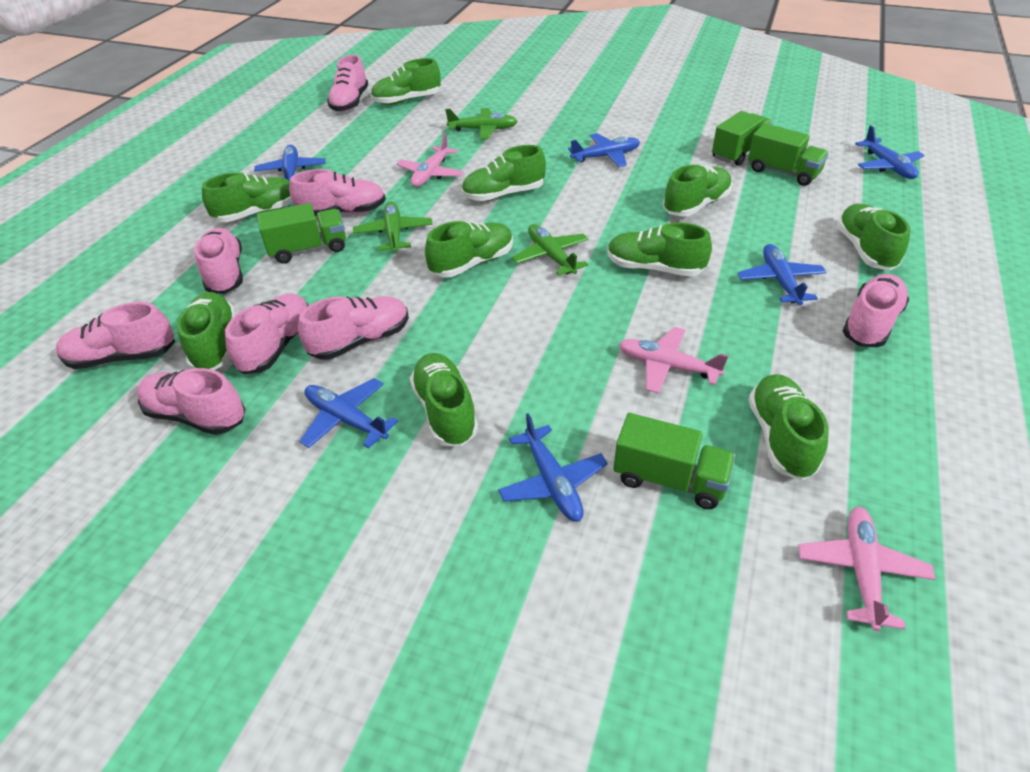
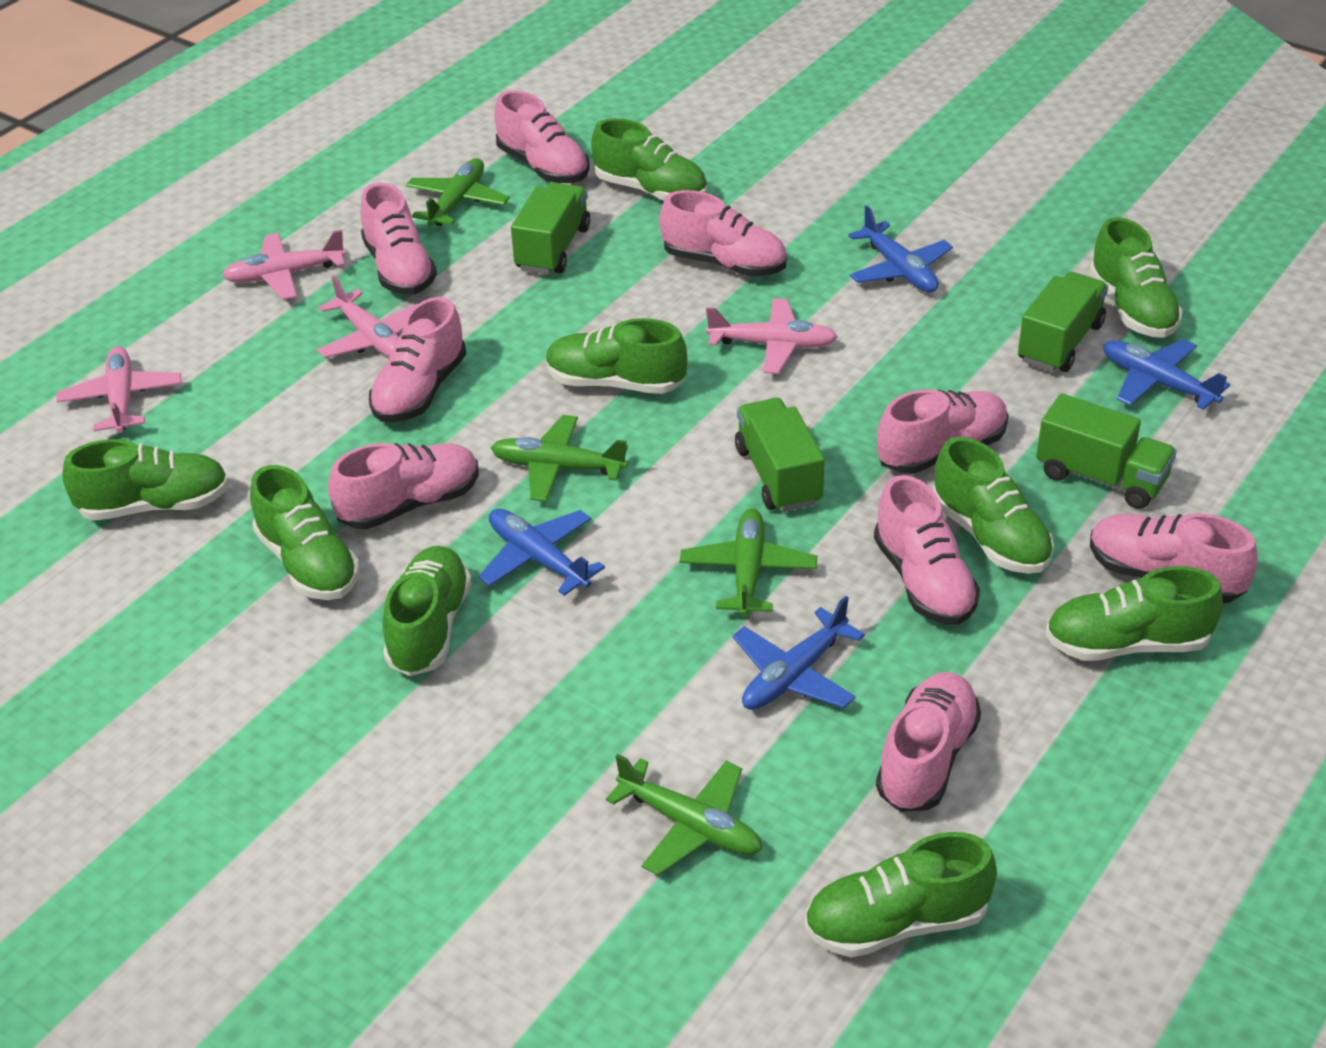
blue plane: [254,145,326,181] [299,378,398,448] [498,413,608,522] [568,133,640,167] [737,244,826,305] [855,125,925,179] = 6 -> [478,509,605,596] [732,596,865,710] [848,206,953,293] [1103,339,1230,410] = 4
green plane: [353,201,433,253] [445,108,518,139] [512,224,589,276] = 3 -> [406,158,510,226] [491,415,628,502] [606,754,762,876] [680,508,817,617] = 4
green shoe: [177,292,235,370] [202,172,292,222] [371,58,441,105] [410,353,478,447] [425,221,513,278] [461,145,546,201] [607,222,712,276] [663,165,732,217] [749,374,829,480] [837,204,911,271] = 10 -> [62,439,229,521] [250,465,360,600] [383,546,472,676] [546,318,687,394] [591,118,707,201] [804,832,997,957] [933,437,1054,574] [1045,566,1223,661] [1089,217,1183,338] = 9
pink plane: [397,133,464,187] [619,327,728,394] [798,507,935,631] = 3 -> [57,346,182,433] [222,230,346,300] [317,275,418,358] [706,298,838,374] = 4
pink shoe: [56,302,175,369] [137,368,245,435] [194,228,243,294] [225,293,308,374] [289,169,386,216] [298,296,409,360] [327,55,368,112] [843,274,909,347] = 8 -> [328,443,479,529] [360,183,437,294] [369,297,466,422] [494,90,590,183] [659,190,787,276] [874,475,980,625] [876,672,981,812] [877,389,1009,474] [1090,513,1258,603] = 9

